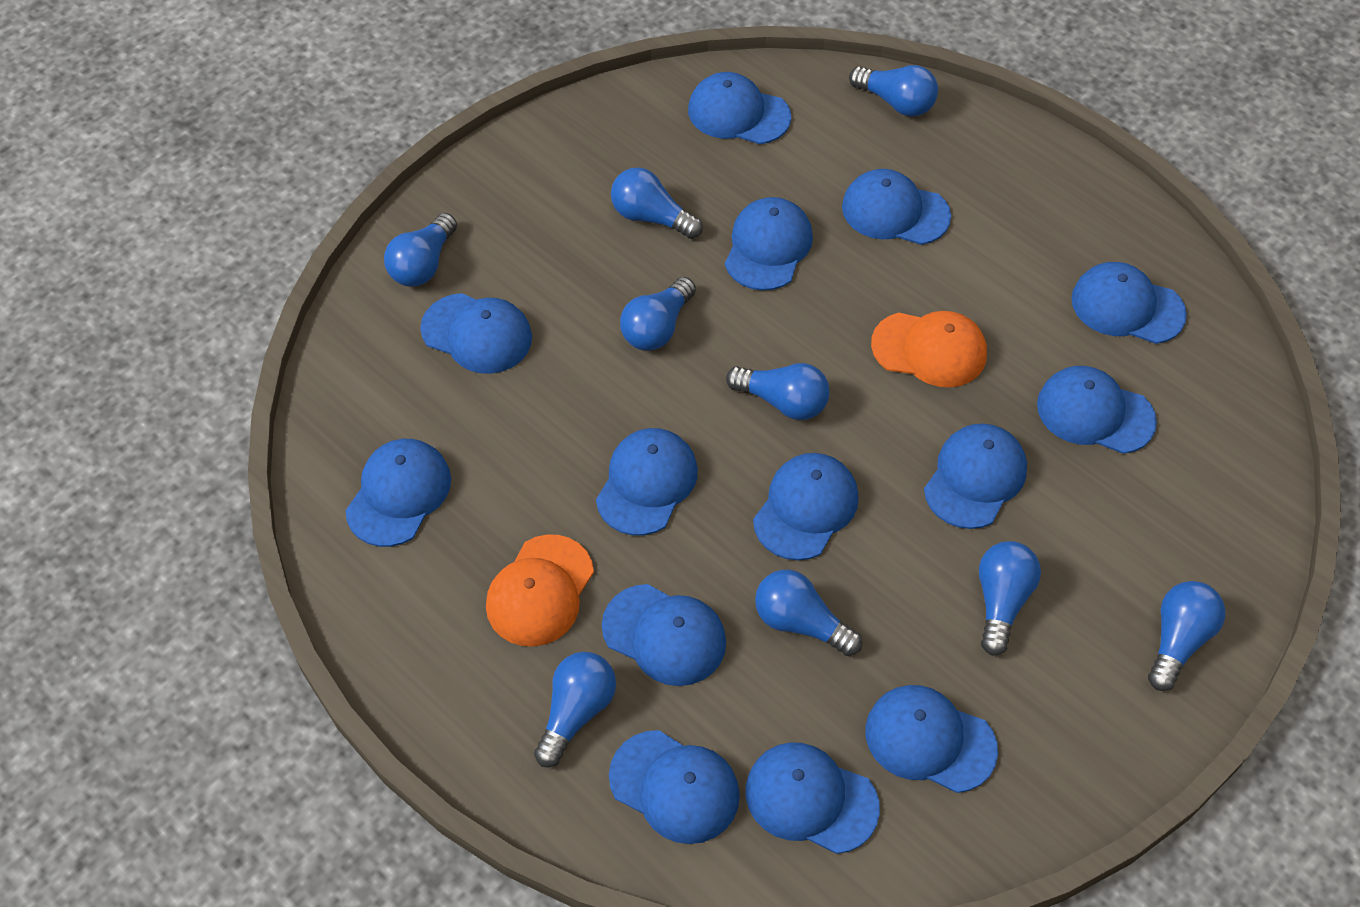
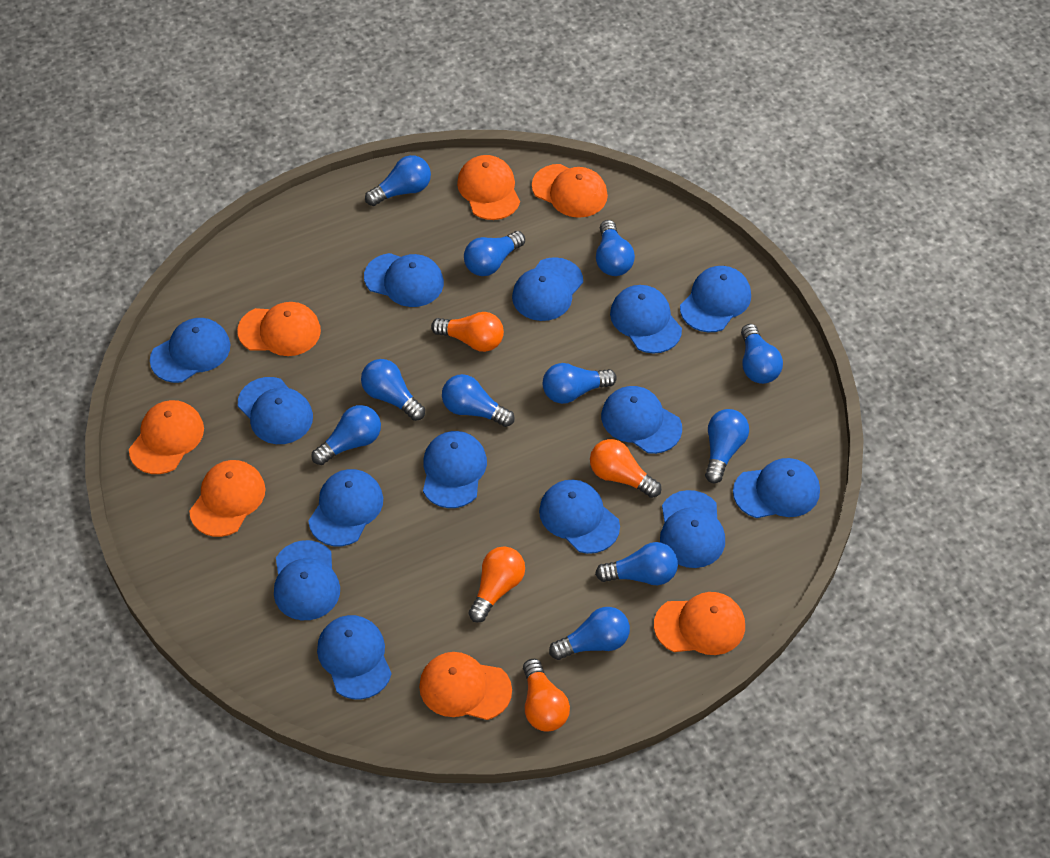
blue light bulb: [384,213,457,287] [534,652,616,767] [611,167,703,239] [620,277,696,351] [726,363,830,420] [755,570,862,656] [849,65,938,117] [979,541,1041,656] [1148,581,1226,691] = 9 -> [312,405,381,465] [361,359,425,421] [365,155,431,206] [442,374,515,427] [464,231,525,276] [543,363,617,404] [549,607,630,660] [595,542,678,585] [596,220,635,276] [705,409,749,483] [741,324,783,384] = 11
orange cap: [486,534,594,647] [871,311,987,388] = 2 -> [129,400,204,474] [189,460,266,537] [237,302,321,356] [419,652,512,720] [457,155,520,220] [532,164,608,218] [654,592,745,655] = 7
orange light bulb: none = 0 -> [431,312,504,352] [468,546,525,623] [523,659,570,732] [590,439,662,498] = 4

